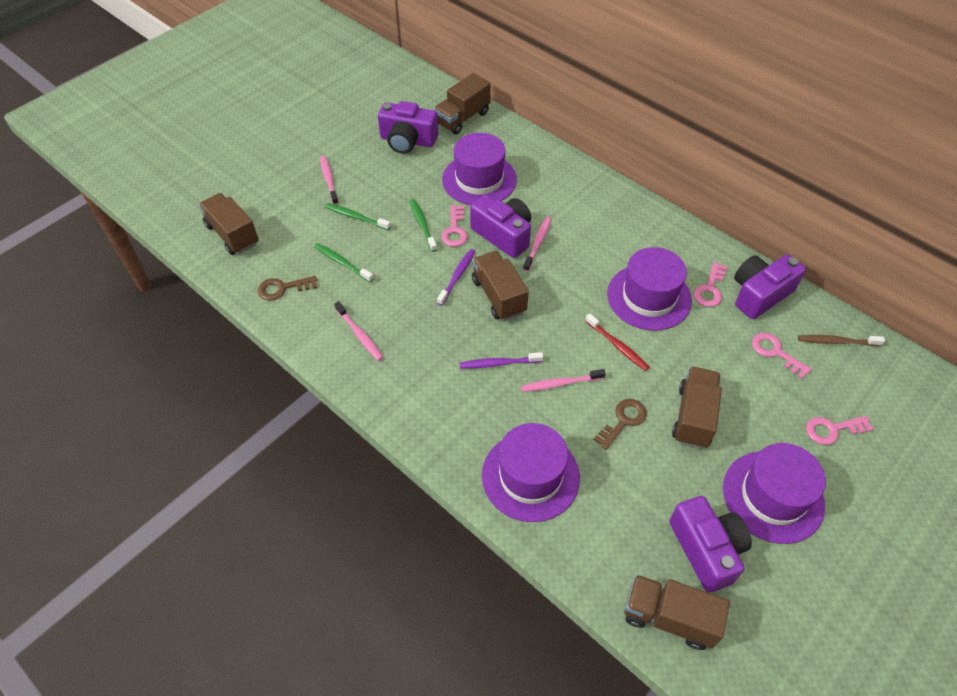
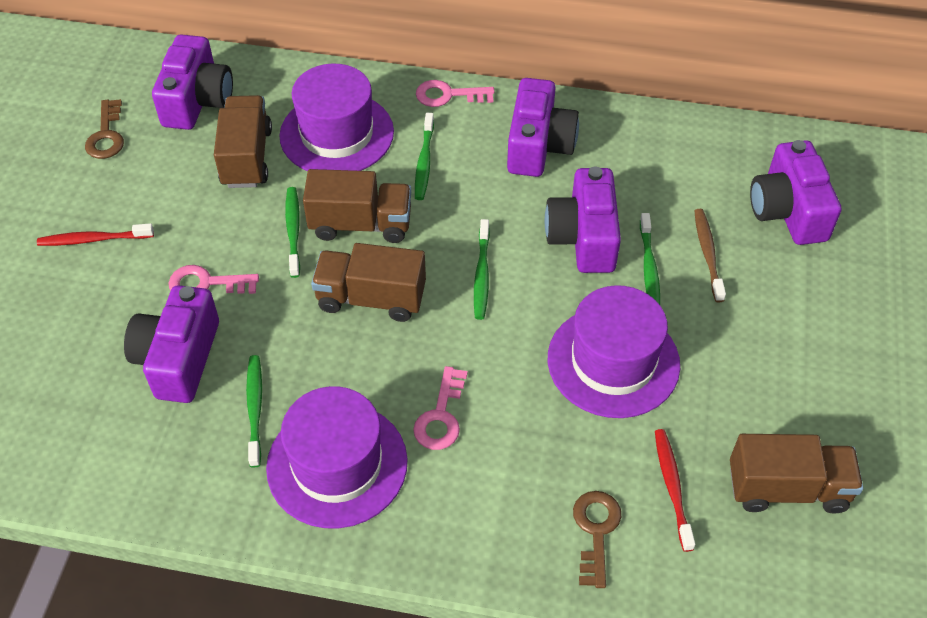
brown truck: [198,193,259,255] [434,73,491,135] [472,251,529,321] [625,574,730,650] [672,366,722,449] = 5 -> [214,95,272,188] [303,169,411,243] [311,243,426,322] [730,434,863,514] = 4
green toothbrush: [314,243,374,282] [325,203,391,230] [410,199,437,252] = 3 -> [246,355,262,468] [285,187,300,278] [415,113,434,200] [474,219,490,320] [640,213,660,305] = 5
pink key: [441,205,468,247] [694,262,727,307] [752,333,811,379] [806,416,874,445] = 4 -> [169,265,259,294] [413,366,468,450] [416,80,495,107] = 3
pink toothbrush: [320,156,339,205] [334,301,383,361] [521,369,606,392] [523,217,551,271] = 4 -> none = 0
purple camera: [378,101,438,154] [470,194,531,258] [669,496,752,593] [734,254,806,319] = 4 -> [124,285,219,403] [152,34,233,130] [507,78,579,177] [545,167,621,273] [750,140,842,245] = 5
purple hat: [442,133,517,205] [482,423,580,522] [607,247,692,331] [723,443,826,544] = 4 -> [266,386,408,529] [279,64,394,171] [548,285,680,418] = 3
purple toothbrush: [437,249,475,306] [460,352,543,369] = 2 -> none = 0
red toothbrush: [585,314,649,371] = 1 -> [37,223,154,246] [655,429,695,552] = 2

